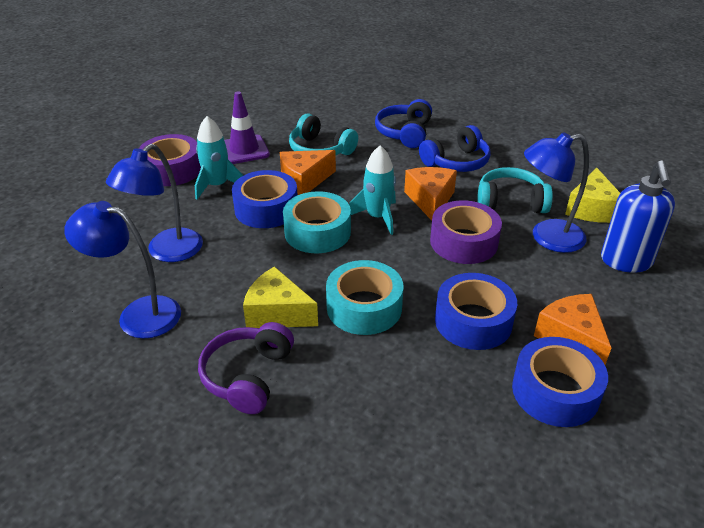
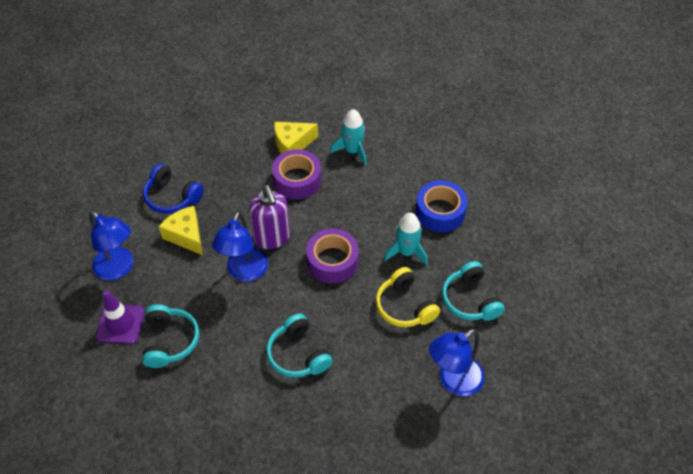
blue headphones: [375,99,432,148] [419,125,491,172] = 2 -> [143,164,204,214] = 1
blue soap dispenser: [601,161,675,273] = 1 -> none = 0
blue tape: [232,170,298,228] [435,273,517,350] [512,337,608,427] = 3 -> [416,180,467,232] = 1
orange cheese: [280,150,336,195] [404,167,457,221] [534,294,612,365] = 3 -> none = 0
purple headphones: [198,322,294,414] = 1 -> none = 0
purple soap dispenser: none = 0 -> [249,185,290,249] = 1
turquoise headphones: [289,114,358,155] [477,167,553,213] = 2 -> [142,304,200,368] [266,313,333,378] [442,261,505,321] = 3
turquoise tape: [283,191,351,253] [326,260,403,335] = 2 -> none = 0
yellow headphones: none = 0 -> [376,267,440,327] = 1

